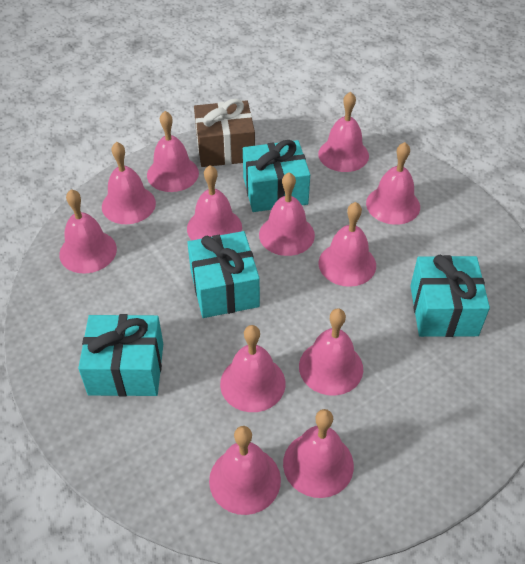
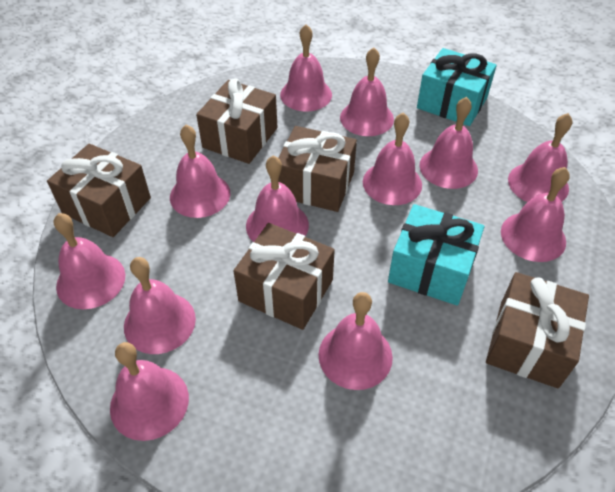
brown gift: [194,99,255,167] = 1 -> [47,144,151,237] [196,78,278,164] [234,223,335,330] [278,126,357,212] [486,272,589,389] = 5
turquoise gift: [78,314,163,396] [187,231,260,318] [243,140,310,212] [410,255,490,337] = 4 -> [388,204,484,306] [417,48,497,126] = 2

